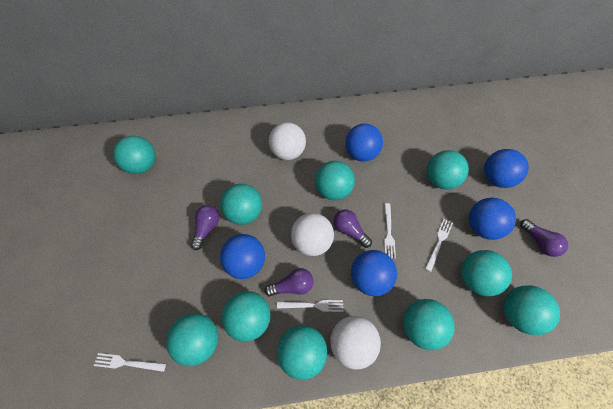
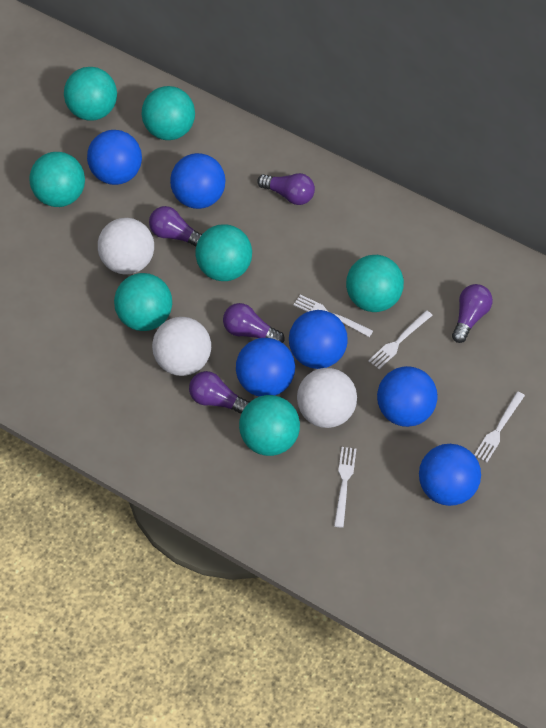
blue ball: [220,234,265,279] [345,124,383,161] [351,250,397,296] [469,198,516,240] [484,149,529,188] = 5 -> [87,130,142,185] [170,153,226,209] [236,338,295,397] [289,310,348,369] [377,366,438,427] [419,444,481,506] = 6
purple light bulb: [191,205,219,250] [264,268,313,297] [333,209,372,248] [520,219,568,257] = 4 -> [149,206,202,246] [189,371,250,414] [223,303,285,343] [257,173,315,205] [452,284,493,343] = 5
turquoise ball: [113,136,155,174] [166,313,218,366] [220,184,262,225] [221,291,270,342] [277,325,327,380] [315,161,355,200] [403,299,455,350] [427,150,469,189] [461,250,512,296] [504,285,560,335] = 10 -> [29,152,85,207] [64,67,117,121] [114,273,172,331] [142,86,195,140] [195,224,252,281] [239,395,300,456] [346,255,404,312] = 7

